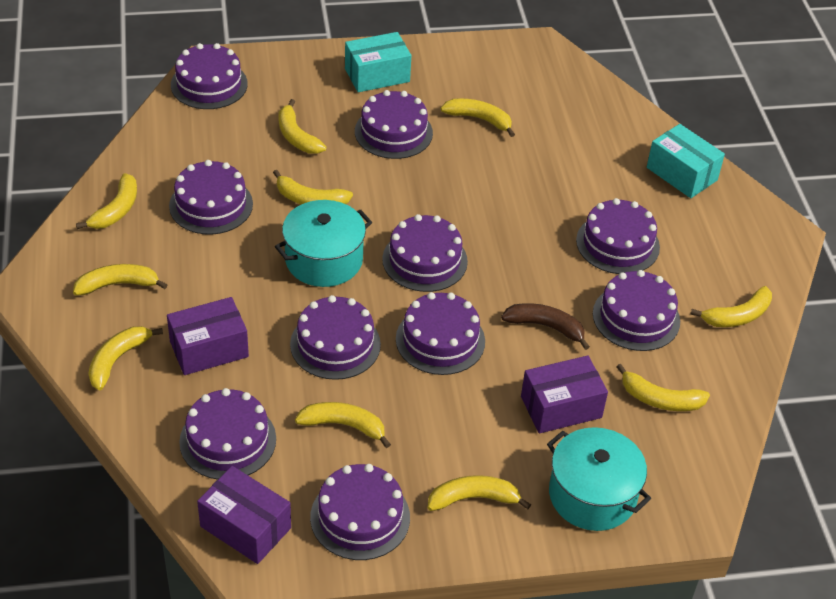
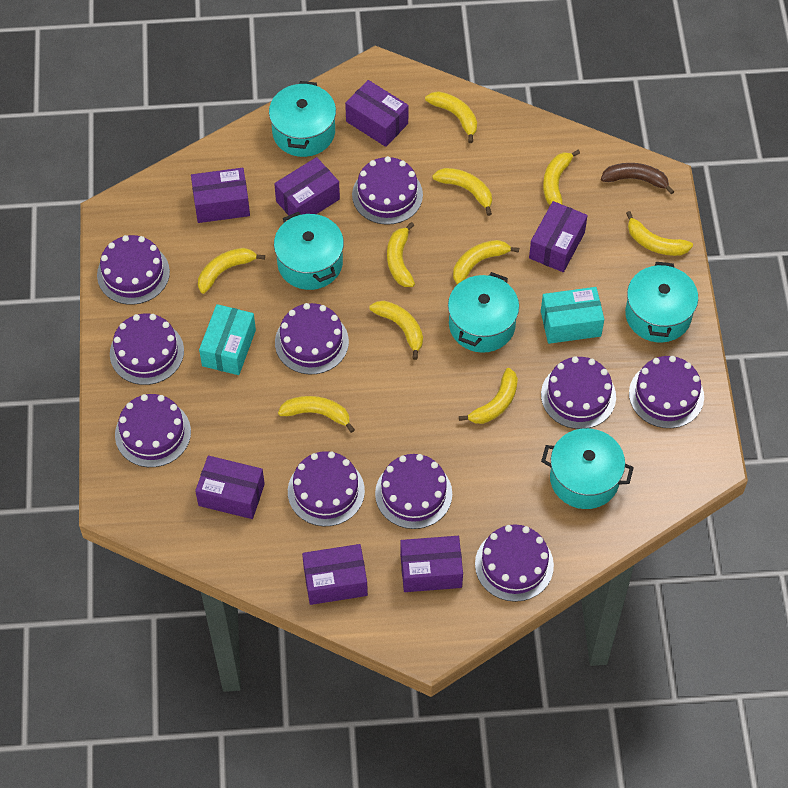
purple box: [167,297,249,375] [197,466,291,564] [521,355,608,433] = 3 -> [191,168,250,223] [195,456,265,519] [274,157,340,215] [302,544,368,605] [345,80,409,147] [400,536,463,592] [529,201,588,272] = 7
turquoise pot: [275,200,372,287] [547,427,651,531] = 2 -> [269,81,336,157] [274,212,344,290] [448,272,519,353] [541,428,634,509] [625,262,698,343] = 5

